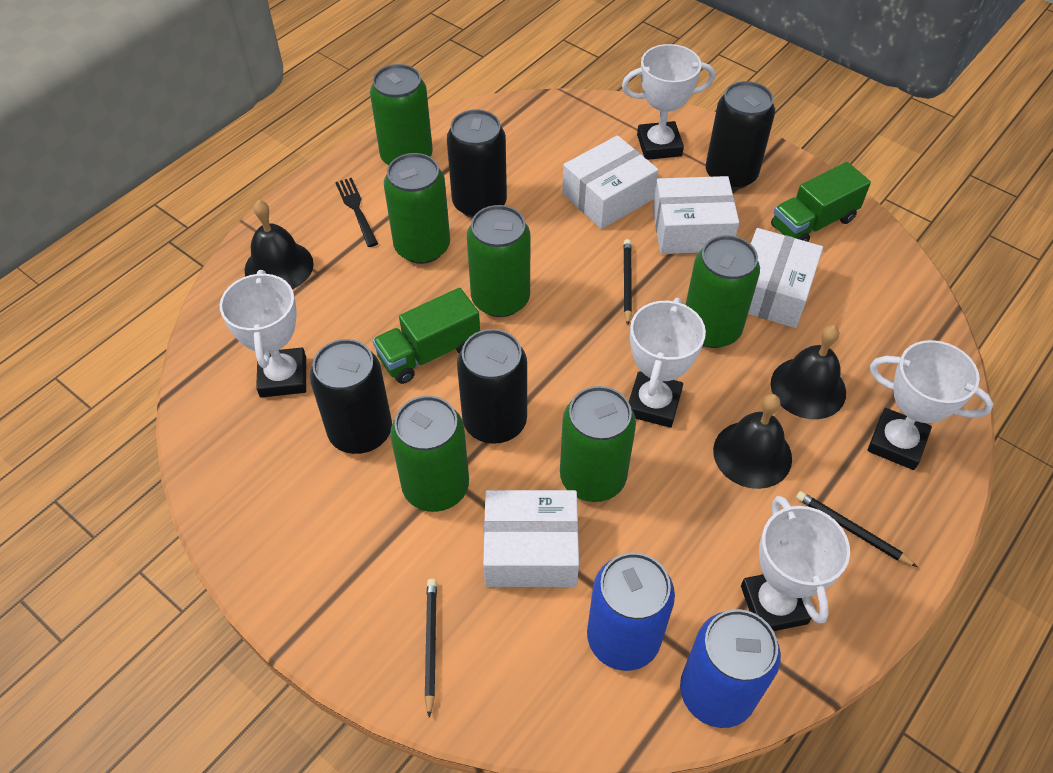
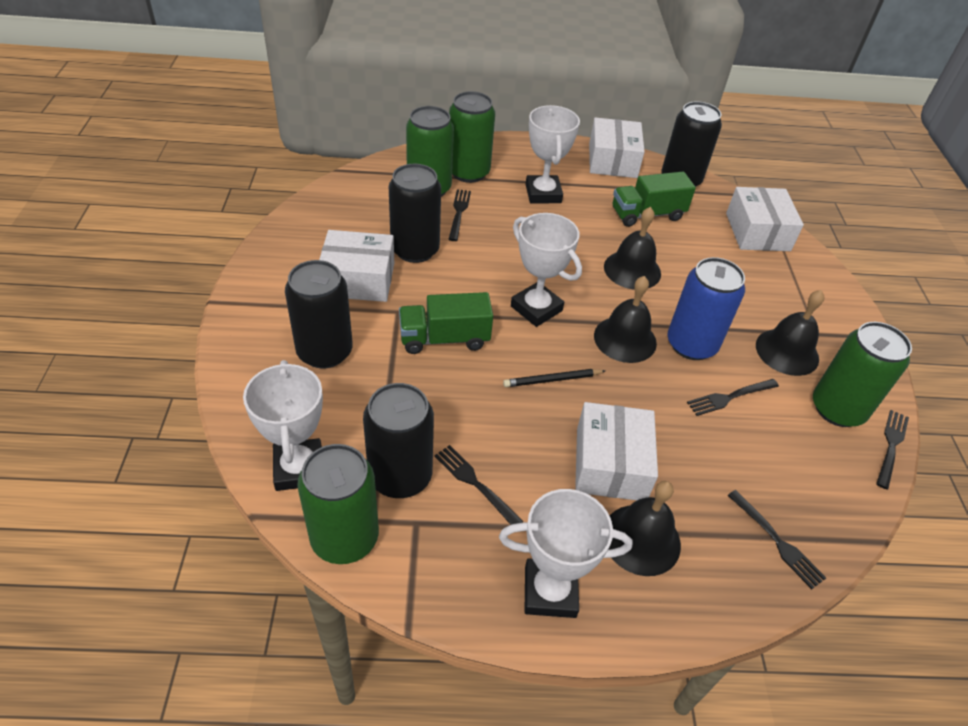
black bell: [245,200,314,289] [713,394,792,489] [771,325,846,419] = 3 -> [594,276,657,363] [604,207,661,290] [608,481,681,576] [756,290,825,376] = 4
black fork: [335,178,378,247] = 1 -> [435,445,524,525] [448,189,471,241] [687,379,779,416] [728,490,826,589] [876,410,909,489] = 5
black pencil: [424,579,437,718] [623,239,632,325] [796,491,918,567] = 3 -> [503,369,605,387] = 1
blue can: [587,552,675,671] [680,609,781,728] = 2 -> [667,257,745,360] = 1
green can: [370,64,433,165] [384,153,450,264] [390,396,469,512] [467,205,530,317] [560,386,636,502] [685,235,760,348] = 6 -> [297,444,379,564] [406,106,454,197] [449,91,495,183] [813,322,912,427] = 4
white trophy: [220,270,306,398] [622,44,715,160] [629,298,706,428] [741,496,850,631] [867,340,993,470] = 5 -> [243,360,323,491] [499,489,633,618] [511,213,582,327] [526,105,580,204] = 4

